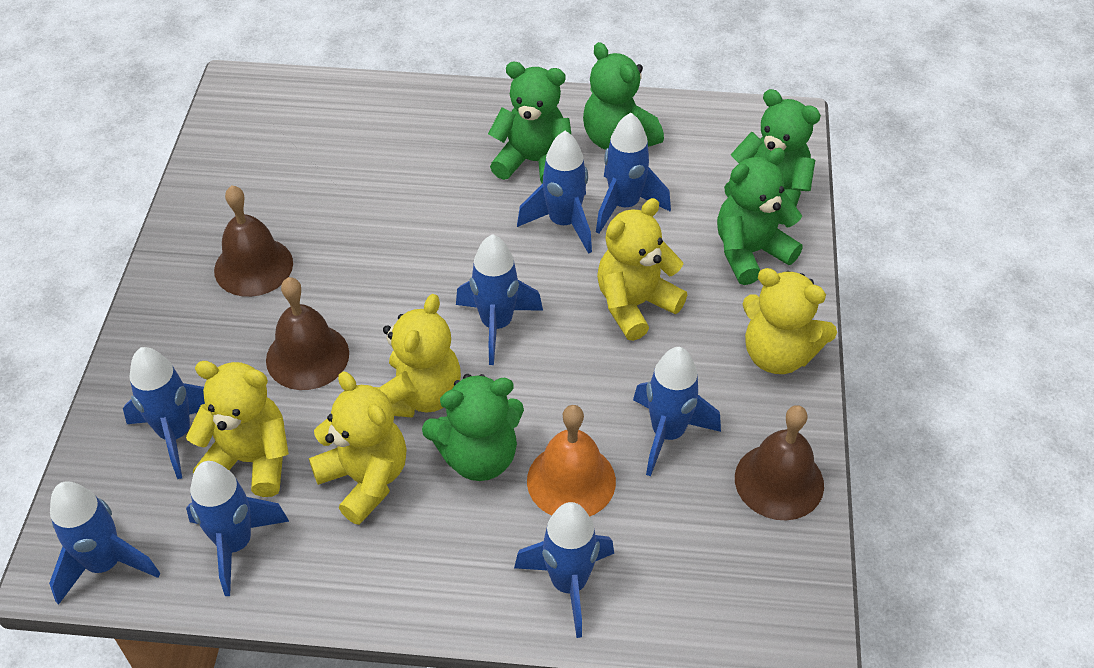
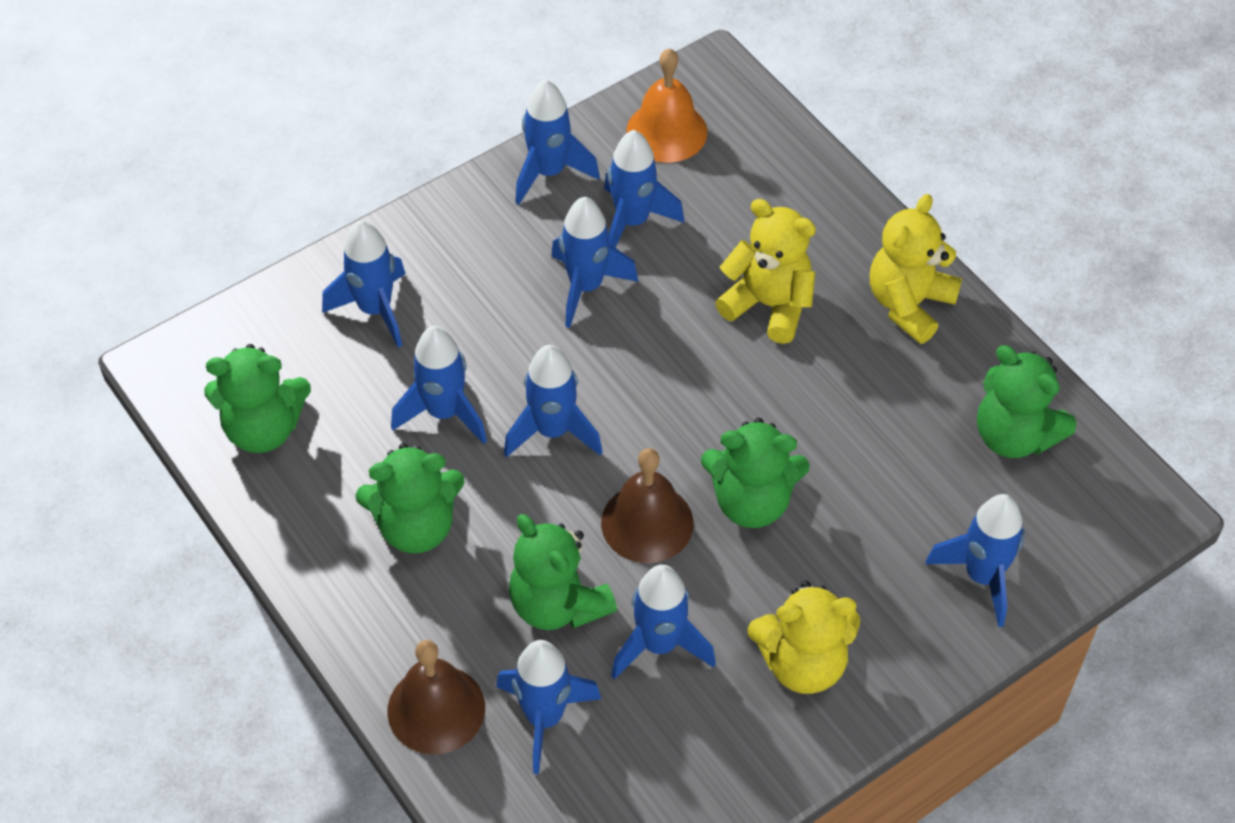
blue rocket: [49,481,160,605] [123,347,205,479] [186,461,289,596] [456,234,543,365] [514,502,614,638] [517,131,592,254] [596,113,671,234] [633,347,721,476] = 8 -> [322,220,405,348] [391,326,487,444] [496,640,601,774] [504,345,603,457] [515,79,600,205] [551,197,639,328] [604,130,684,248] [611,565,716,680] [925,494,1025,627] = 9
brown bell: [214,185,293,297] [266,277,349,390] [735,405,824,520] = 3 -> [387,640,485,754] [601,448,693,563] = 2
yellow teddy bear: [186,361,289,497] [309,371,407,525] [375,294,461,418] [597,198,687,341] [743,268,837,374] = 5 -> [715,199,816,344] [748,581,860,694] [870,194,962,344] = 3

